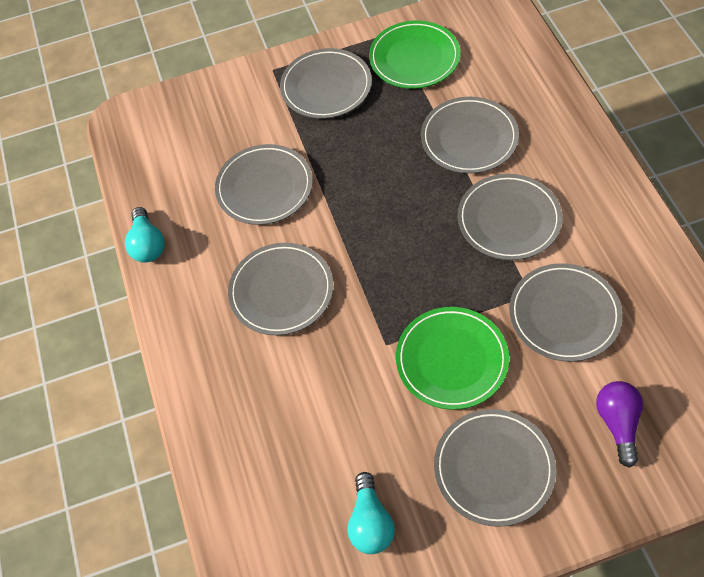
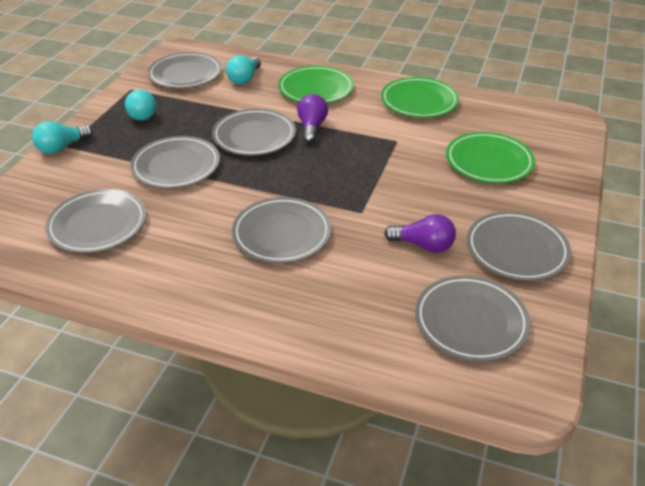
green plate: [369,21,460,89] [396,307,509,410] = 2 -> [278,65,354,103] [381,77,459,118] [446,132,535,183] = 3
purple light bulb: [596,381,643,468] = 1 -> [297,94,328,143] [384,214,456,253] = 2
turquoise light bulb: [125,207,165,263] [347,472,395,554] = 2 -> [32,121,93,154] [125,89,156,120] [226,55,261,84] = 3

